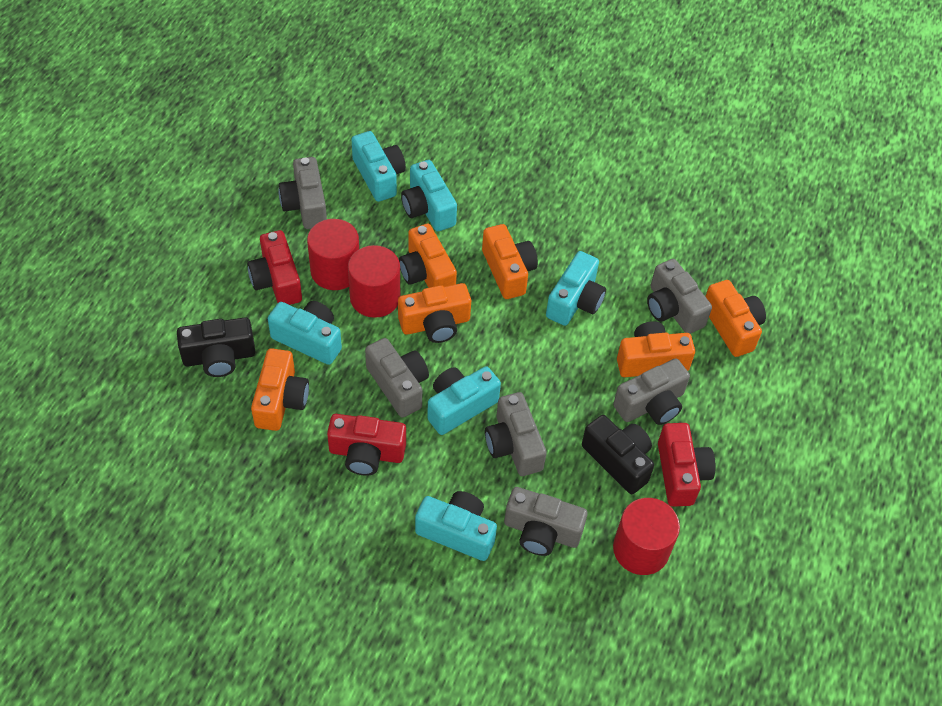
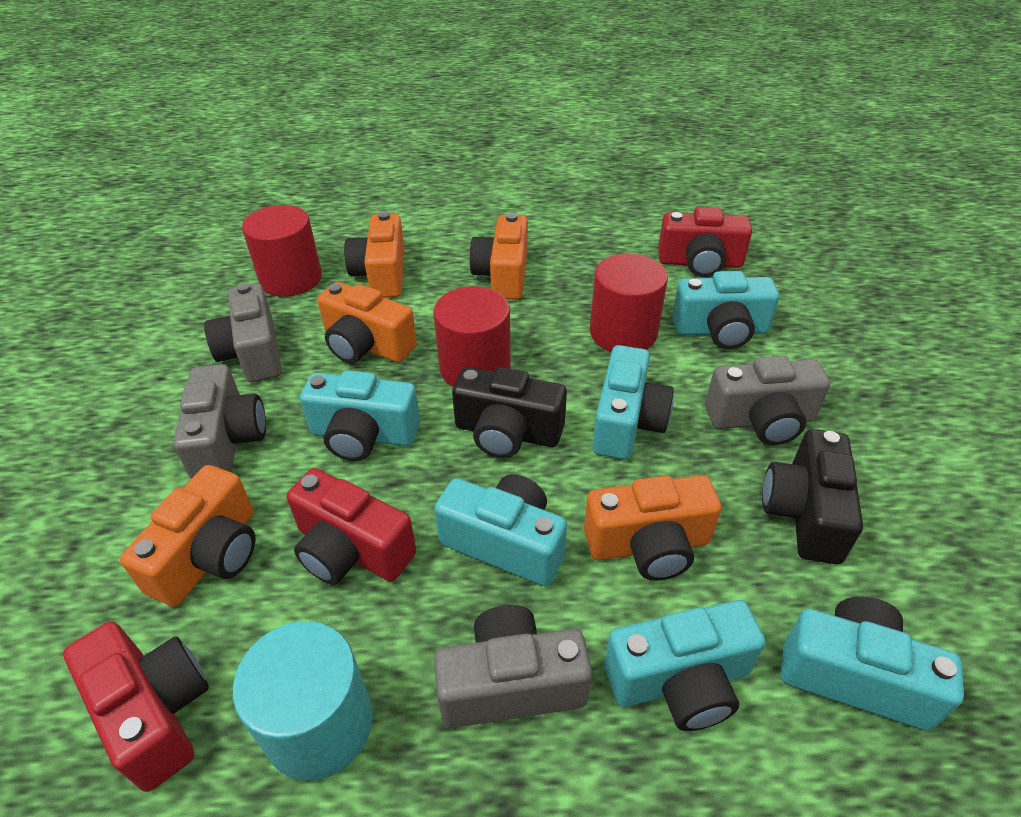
grey camera: [278,157,327,229] [365,338,429,418] [485,392,547,476] [504,487,588,556] [613,358,690,425] [647,259,712,334] = 6 -> [173,364,266,479] [204,283,282,382] [434,605,592,728] [705,356,830,445] = 4
orange camera: [251,348,309,431] [398,283,471,343] [399,224,457,288] [482,224,538,299] [617,321,695,377] [705,280,766,357] = 6 -> [120,465,255,607] [318,282,417,363] [344,211,405,298] [469,213,528,300] [584,475,721,581] = 5
turquoise cylinder: none = 0 -> [233,621,373,781] = 1

